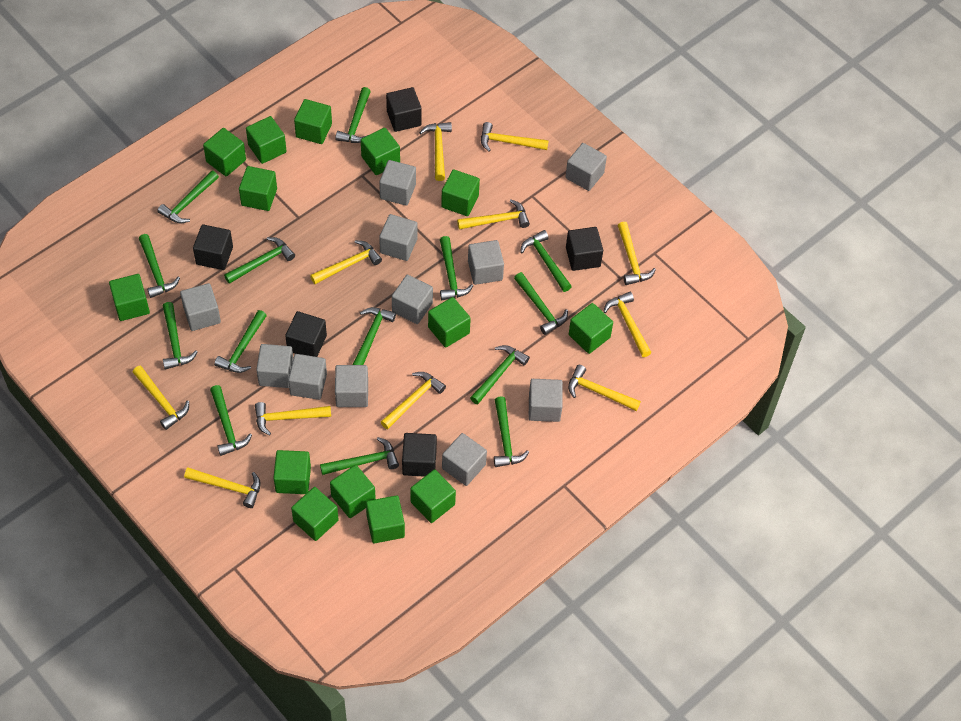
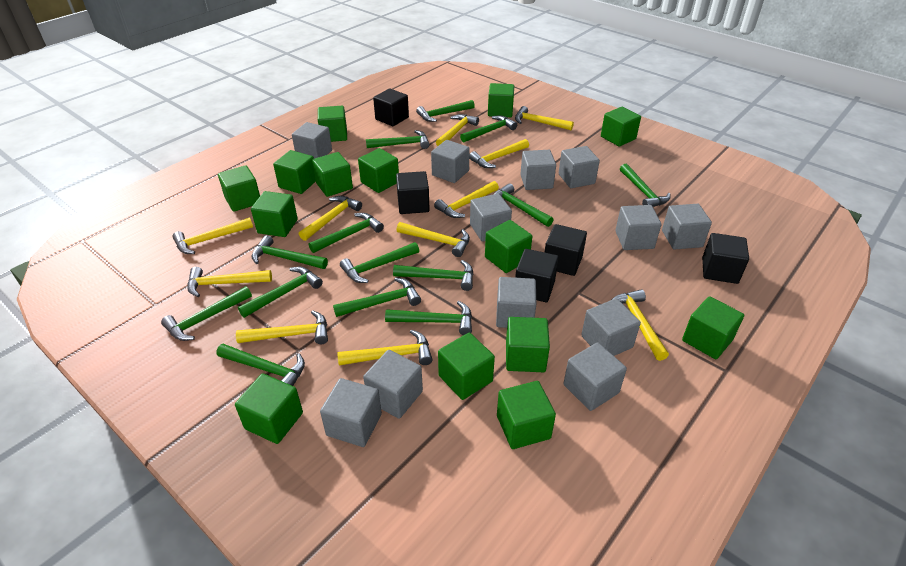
grey cube: [180,283,221,331] [256,344,293,388] [288,354,327,400] [335,365,368,407] [379,160,416,206] [379,214,417,261] [392,275,433,324] [442,433,487,486] [468,240,504,285] [529,379,563,422] [565,143,607,191] = 11 -> [292,122,332,159] [320,378,382,447] [363,350,423,419] [431,140,470,183] [470,193,512,242] [496,277,536,328] [520,150,556,190] [559,146,600,188] [563,343,627,411] [581,298,641,356] [615,205,661,250] [662,204,712,250] = 12

